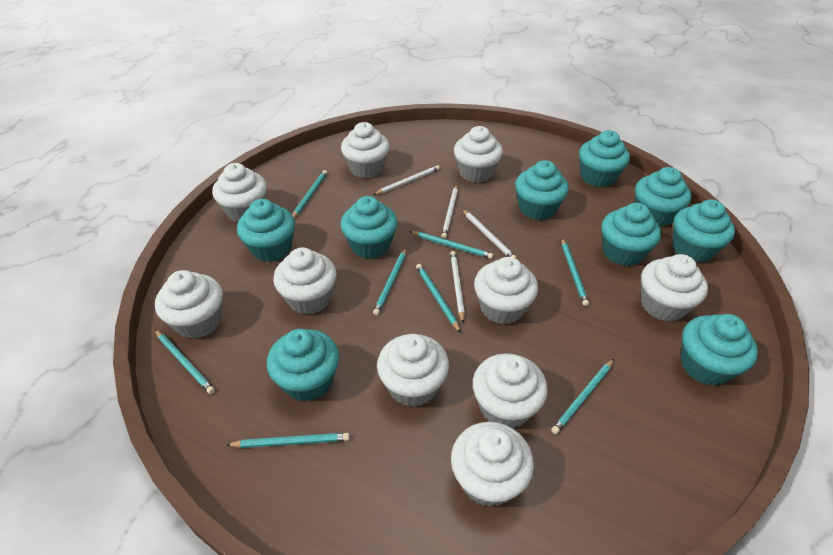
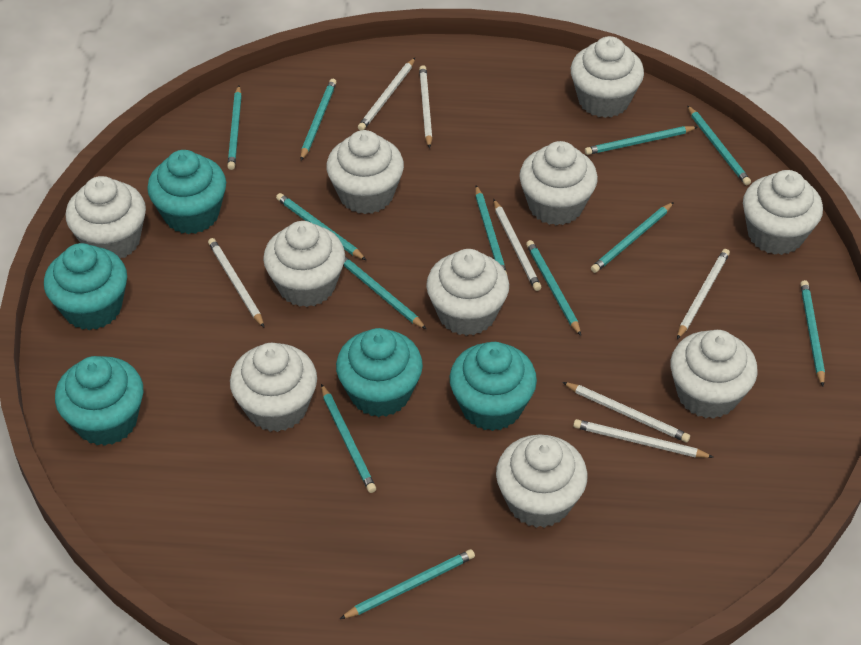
turquoise cupcake: [237,199,295,262] [267,329,339,402] [341,196,397,259] [515,160,569,220] [579,130,630,187] [601,203,661,266] [635,167,691,227] [673,200,735,263] [681,314,758,386] = 9 -> [44,243,127,330] [55,356,143,446] [147,150,226,234] [336,328,423,417] [449,342,537,431] = 5
turquoise pencil: [155,330,215,394] [227,433,350,448] [292,170,327,218] [373,247,407,315] [409,231,493,259] [416,264,461,333] [551,359,614,434] [562,238,589,306] = 8 -> [227,85,242,170] [276,193,366,260] [301,79,337,160] [321,384,376,493] [340,549,475,619] [343,256,426,329] [475,185,507,274] [526,240,581,336] [585,126,697,155] [591,202,674,273] [687,105,751,185] [800,280,825,386] = 12
white pencil: [373,165,440,195] [441,185,458,239] [450,251,465,323] [462,209,516,258] = 4 -> [208,238,264,327] [358,58,415,131] [419,65,432,148] [493,199,542,291] [562,382,690,442] [573,419,714,458] [677,249,730,339] = 7

